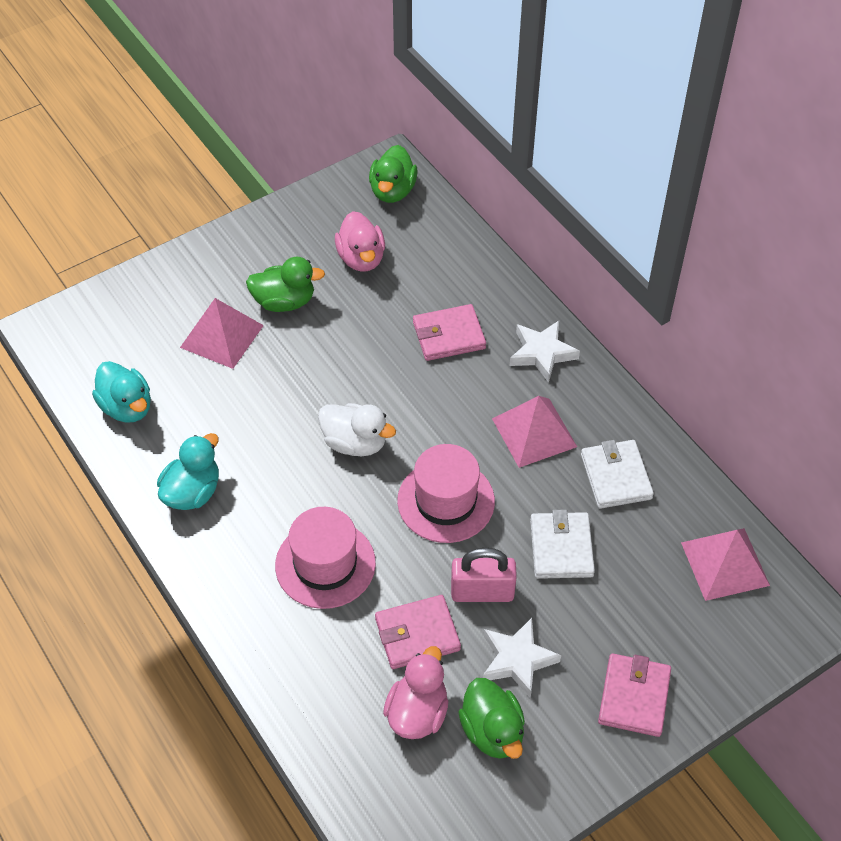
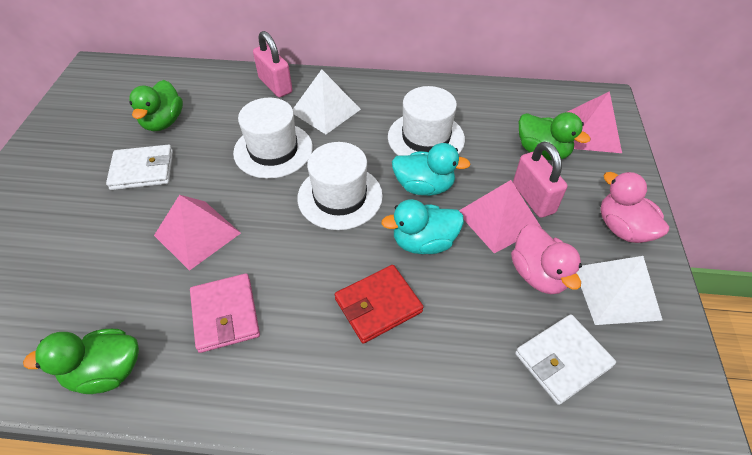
pink hat: [275,507,376,609] [397,444,495,543] = 2 -> none = 0
pink padlock: [451,548,517,602] = 1 -> [253,31,293,97] [513,142,567,218] = 2
pink wallet: [375,595,461,669] [413,304,486,361] [598,653,671,737] = 3 -> [190,273,260,353] = 1
red wallet: none = 0 -> [335,265,424,344] = 1
white duck: [318,403,396,456] = 1 -> none = 0
white hat: none = 0 -> [233,98,313,179] [297,142,383,230] [388,86,465,156] = 3
white pyramid: none = 0 -> [293,69,361,134] [576,256,663,325] = 2
white star: [483,618,561,698] [510,321,580,383] = 2 -> none = 0

